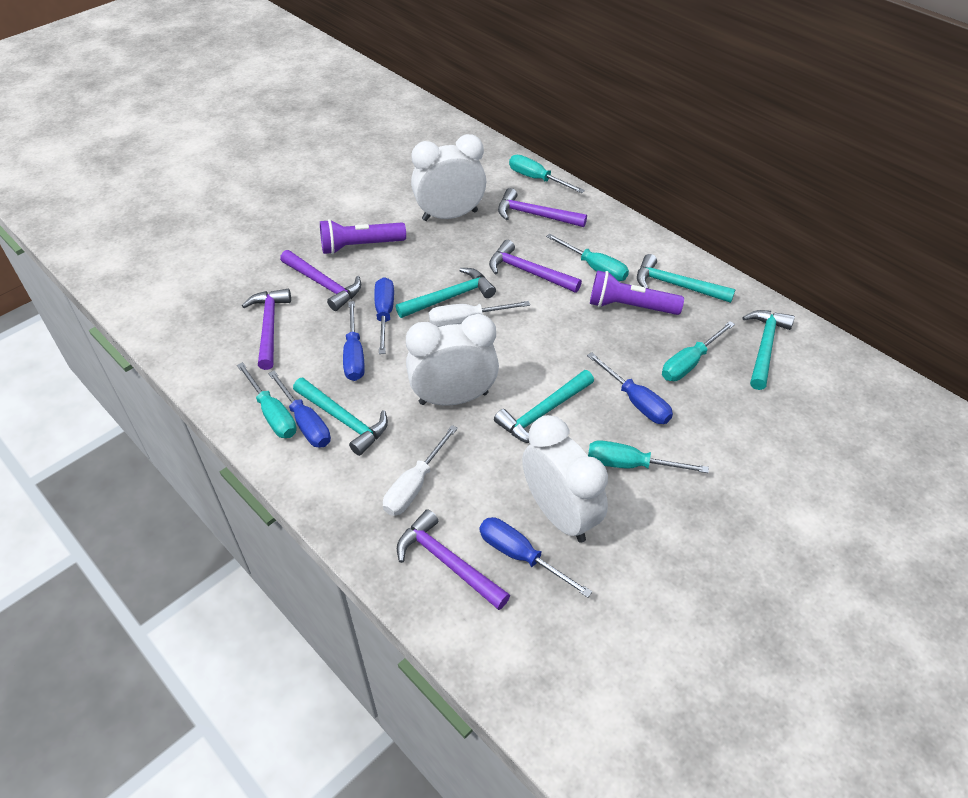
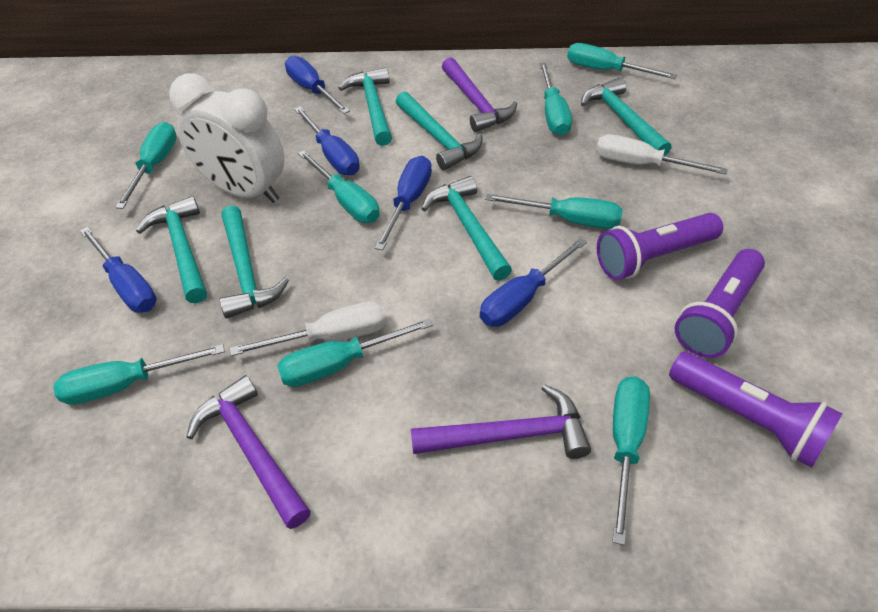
purple flashlight: [320,219,406,255] [590,270,684,315] = 2 -> [597,213,723,280] [669,352,843,468] [675,249,765,358] = 3
purple hammer: [242,289,291,370] [280,250,361,311] [397,509,510,610] [489,240,582,293] [498,188,587,227] = 5 -> [187,375,311,529] [411,384,591,459] [442,57,517,132] = 3
turquoise hammer: [293,378,388,456] [396,268,496,318] [494,370,594,443] [637,254,736,303] [742,310,795,390] = 5 -> [136,196,207,303] [220,205,289,318] [339,67,392,146] [396,91,482,170] [421,176,512,281] [581,77,671,156] = 6
turquoise screwdriver: [237,362,297,438] [509,155,585,193] [546,233,629,281] [588,440,709,473] [662,321,735,381] = 5 -> [53,344,225,405] [115,122,177,209] [277,318,433,387] [298,150,380,223] [485,194,623,229] [539,63,572,136] [567,43,677,79] [612,376,650,545] = 8
white clock: [406,314,499,406] [411,134,486,221] [522,415,608,543] = 3 -> [169,73,285,203] = 1

